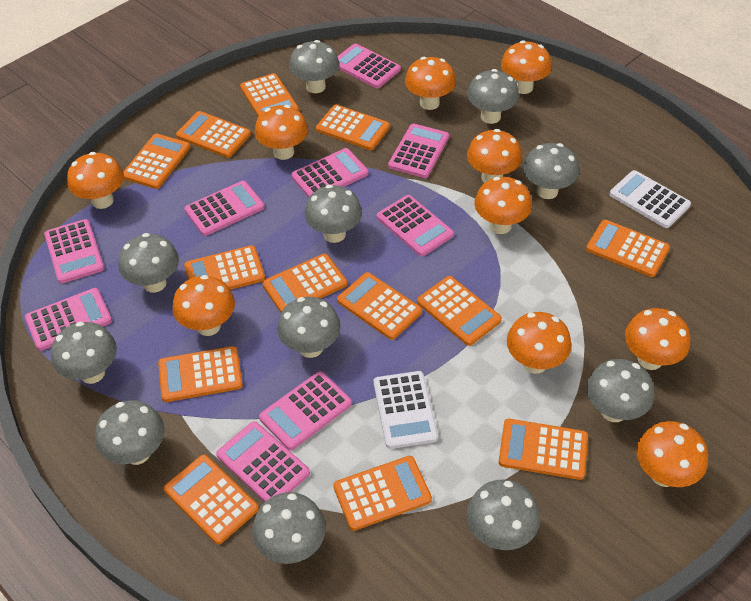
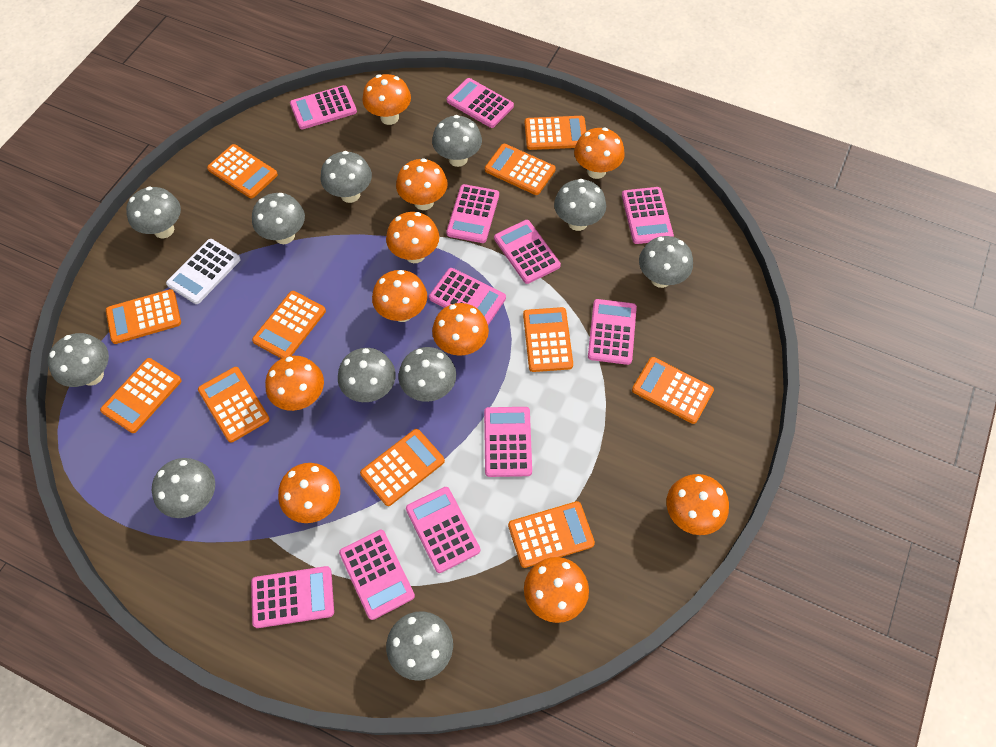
orange calculator: [123,134,190,189] [158,346,243,402] [164,455,259,544] [176,111,251,158] [184,245,265,290] [240,73,299,117] [262,254,347,312] [316,105,390,150] [333,456,432,531] [337,272,422,340] [417,276,502,346] [499,419,588,480] [586,220,670,277] = 13 -> [100,358,182,433] [106,289,181,344] [198,367,270,443] [207,144,278,198] [252,291,326,359] [360,429,445,506] [485,144,556,195] [508,501,595,568] [523,307,573,372] [525,116,586,150] [632,357,714,424] = 11
pink calculator: [25,288,112,351] [44,219,104,283] [184,181,265,236] [216,421,310,502] [259,371,352,450] [291,148,368,198] [337,44,401,88] [377,195,454,256] [388,123,449,178] = 9 -> [251,566,334,628] [290,85,357,129] [339,530,415,620] [406,487,480,573] [429,268,506,325] [446,184,499,243] [447,78,514,128] [484,407,532,477] [494,220,561,284] [588,299,637,365] [622,187,674,244] = 11
white calculator: [374,371,438,449] [610,170,691,228] = 2 -> [166,239,241,304] = 1

